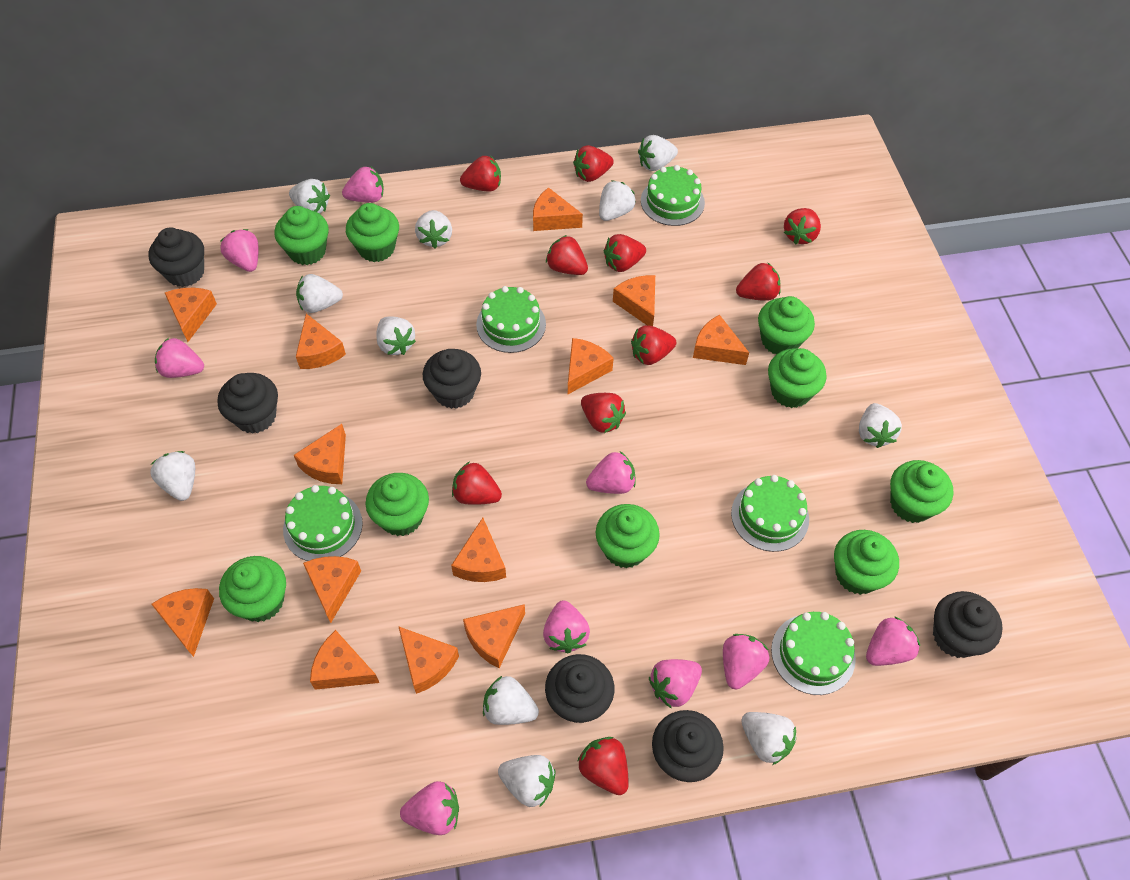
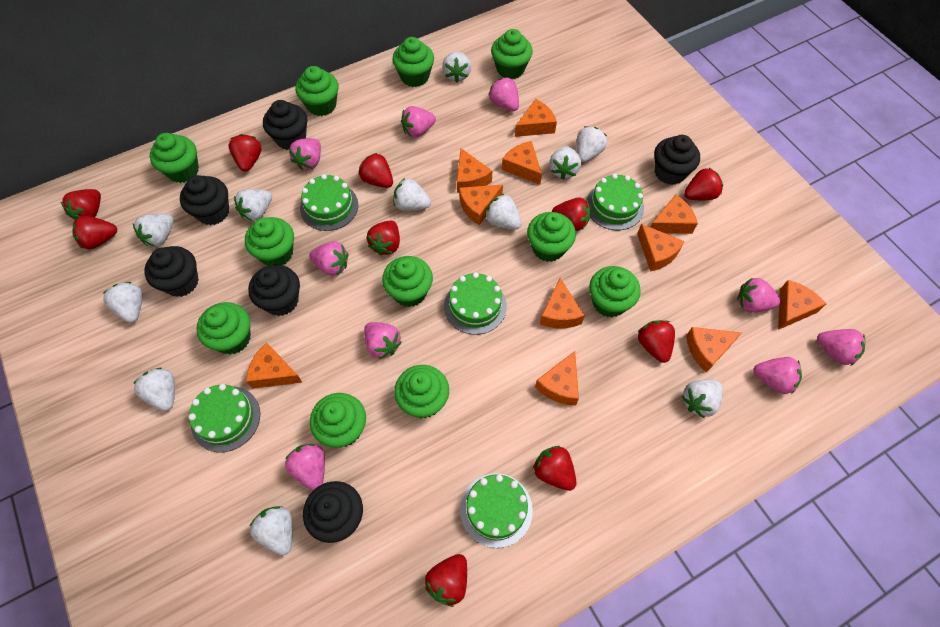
green cupcake: [219,556,286,622] [275,206,329,265] [346,203,399,262] [366,473,429,536] [596,504,660,568] [758,296,815,355] [768,348,827,408] [834,530,899,595] [890,460,954,523] = 9 -> [150,133,199,183] [196,302,251,355] [245,217,294,266] [295,66,339,116] [310,393,366,447] [382,256,433,307] [392,37,434,87] [394,365,449,419] [491,29,533,79] [527,212,576,262] [589,266,641,317] = 11
orange cheese: [151,588,214,657] [165,288,217,342] [294,424,346,484] [296,314,346,369] [303,556,361,623] [310,630,379,690] [398,626,459,694] [451,518,506,582] [463,604,525,668] [533,187,583,231] [568,338,614,394] [613,275,655,326] [693,315,749,365] = 13 -> [246,342,303,389] [457,148,492,193] [459,185,503,225] [502,141,542,185] [515,99,557,137] [535,351,579,406] [540,278,585,328] [637,224,685,271] [651,194,698,234] [686,327,742,373] [778,280,826,330] = 11

